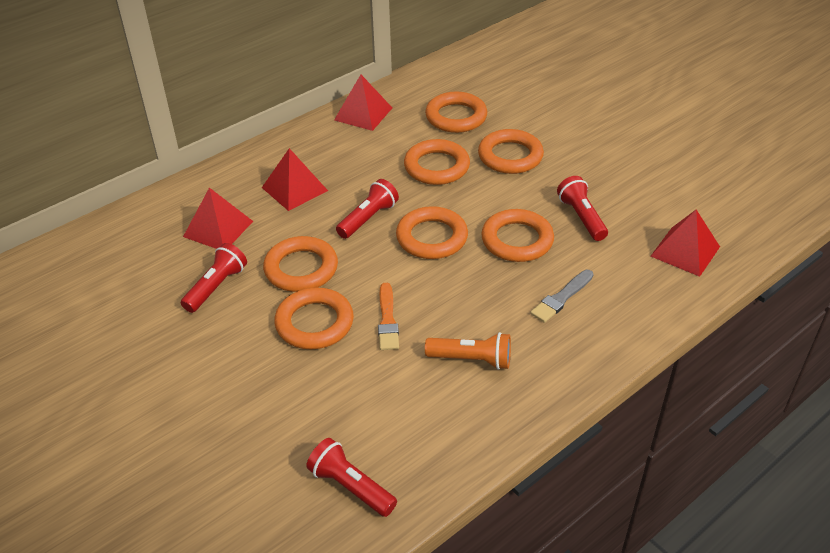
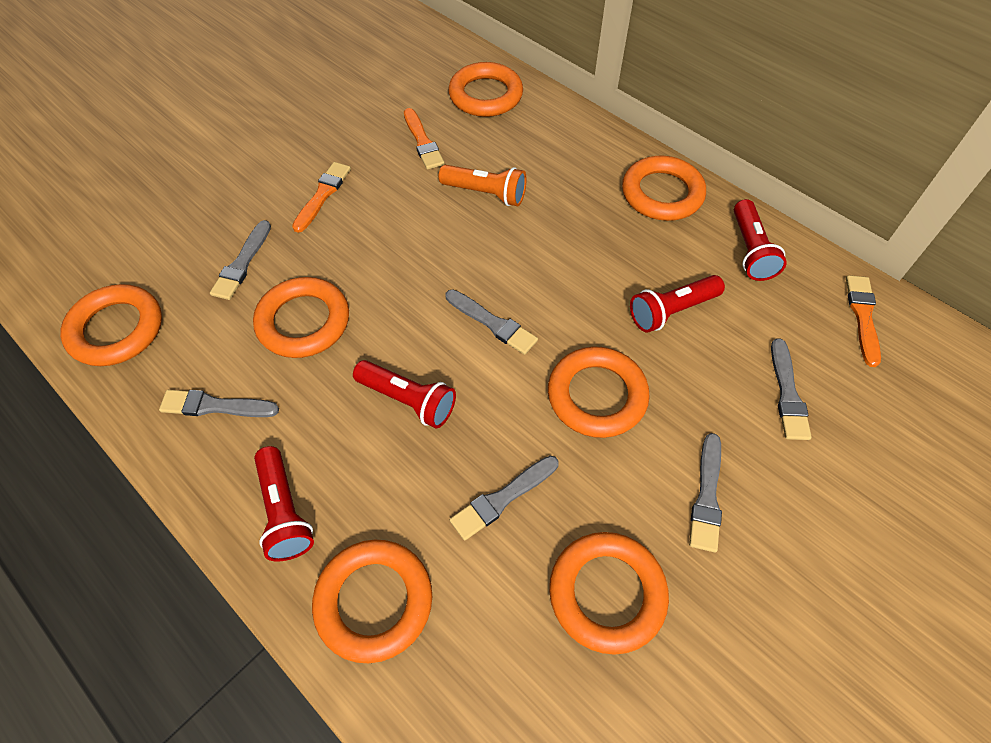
grey brush: [530,270,593,323] = 1 -> [159,390,279,417] [210,220,271,300] [446,289,538,355] [450,456,559,541] [689,433,722,552] [771,338,812,440] = 6
orange brush: [378,283,399,350] = 1 -> [292,162,351,233] [404,108,445,170] [846,275,881,367] = 3
red pyramid: [183,188,253,249] [262,148,328,211] [334,75,392,131] [651,210,720,277] = 4 -> none = 0

